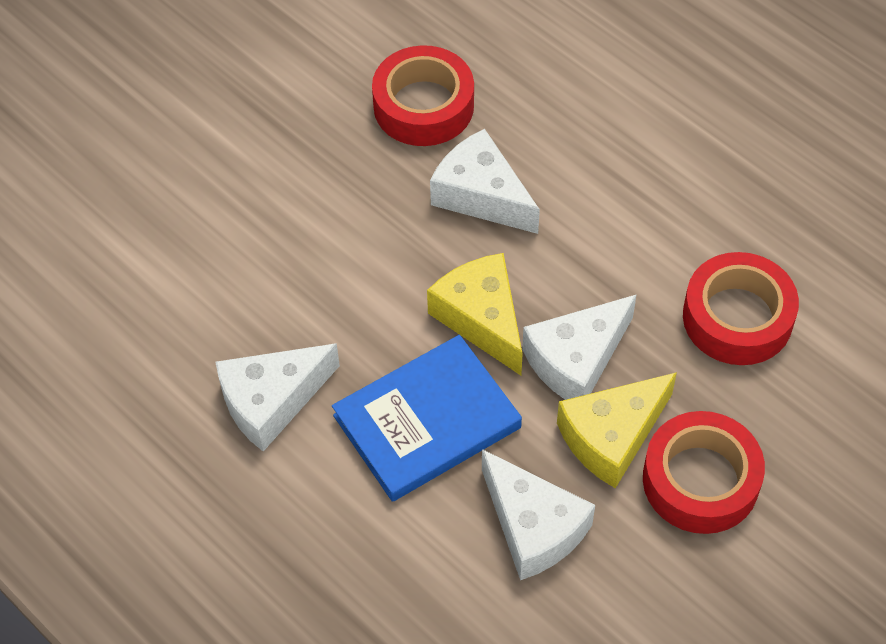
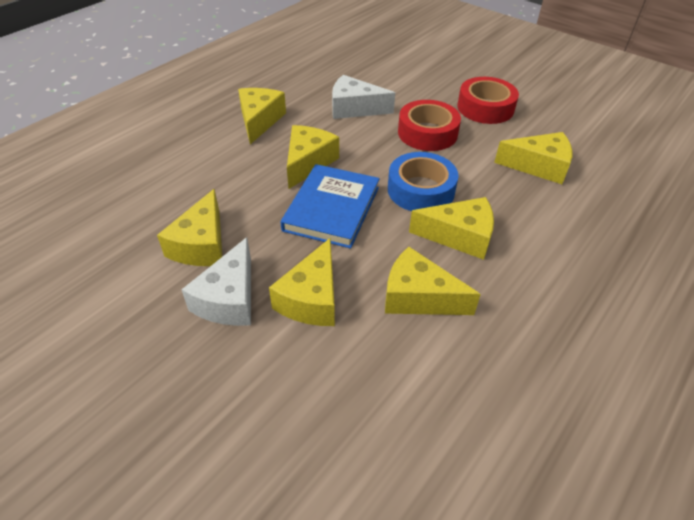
blue tape: none = 0 -> [388,152,459,211] = 1
red tape: [372,45,474,146] [643,411,765,534] [683,252,799,365] = 3 -> [398,100,461,151] [457,77,519,124] = 2
white cheese: [215,343,340,452] [430,129,540,234] [482,449,595,580] [522,294,637,400] = 4 -> [181,237,251,326] [332,75,395,119] = 2
yellow cheese: [427,253,523,375] [557,372,677,488] = 2 -> [157,189,222,266] [238,88,286,144] [269,238,335,326] [287,125,339,189] [385,247,481,315] [409,197,494,260] [494,132,572,184] = 7

